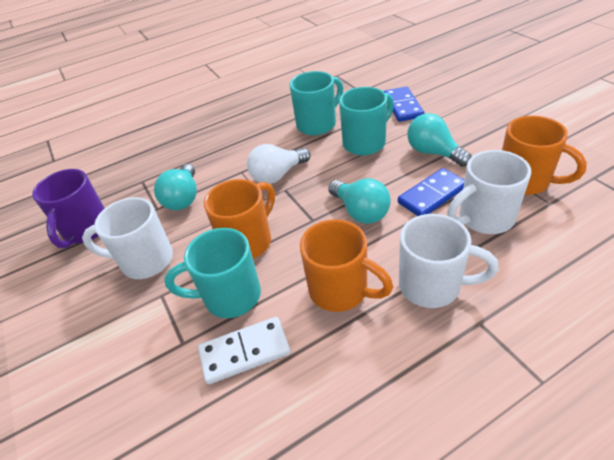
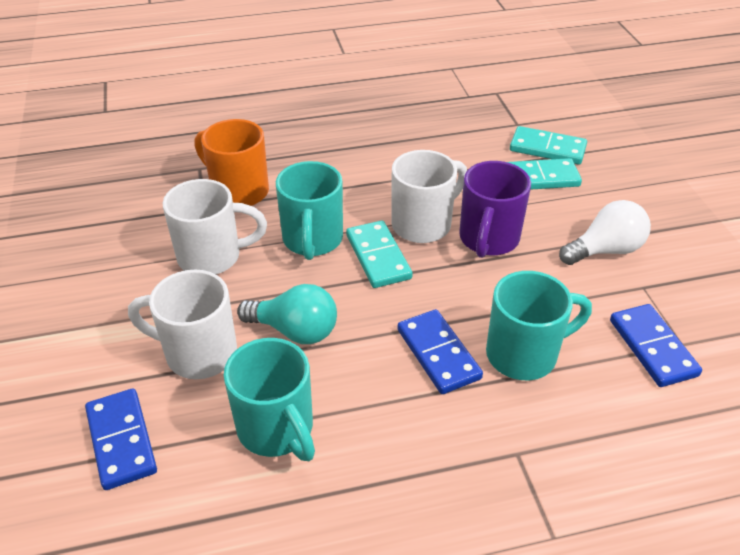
blue domino: [384,86,424,122] [398,168,465,216] = 2 -> [85,388,157,490] [398,309,483,394] [610,304,702,387] = 3
orange mug: [204,179,275,259] [300,219,393,312] [502,116,587,195] = 3 -> [195,119,269,206] = 1
turquoise domino: none = 0 -> [346,220,413,288] [508,158,582,190] [510,126,587,165] = 3
turquoise light bulb: [154,164,197,210] [328,178,391,224] [407,113,472,167] = 3 -> [237,284,337,344] = 1
white domino: [198,317,291,384] = 1 -> none = 0

